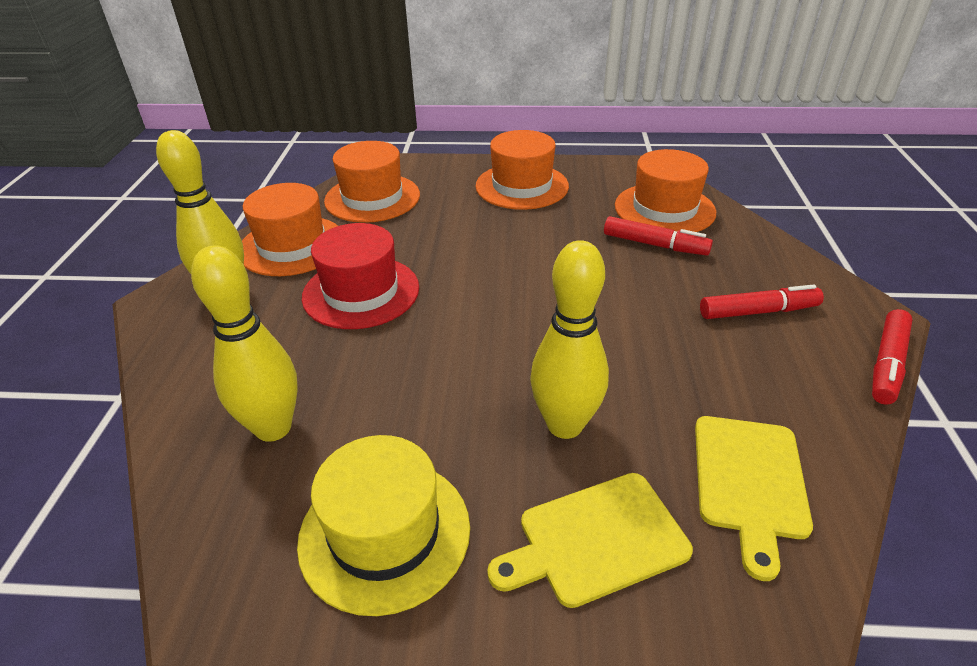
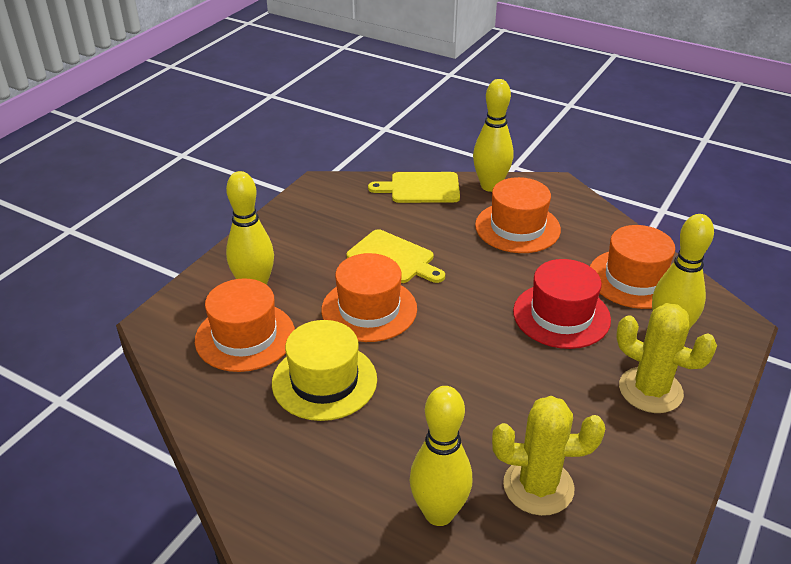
red marker: [604,216,713,256] [700,284,824,319] [872,309,913,405] = 3 -> none = 0
yellow bowling pin: [156,130,244,274] [191,245,298,442] [530,240,609,439] = 3 -> [226,171,274,285] [410,386,472,526] [473,79,513,192] [652,214,714,329] = 4
yellow cactus: none = 0 -> [492,396,605,516] [616,303,717,413] = 2

